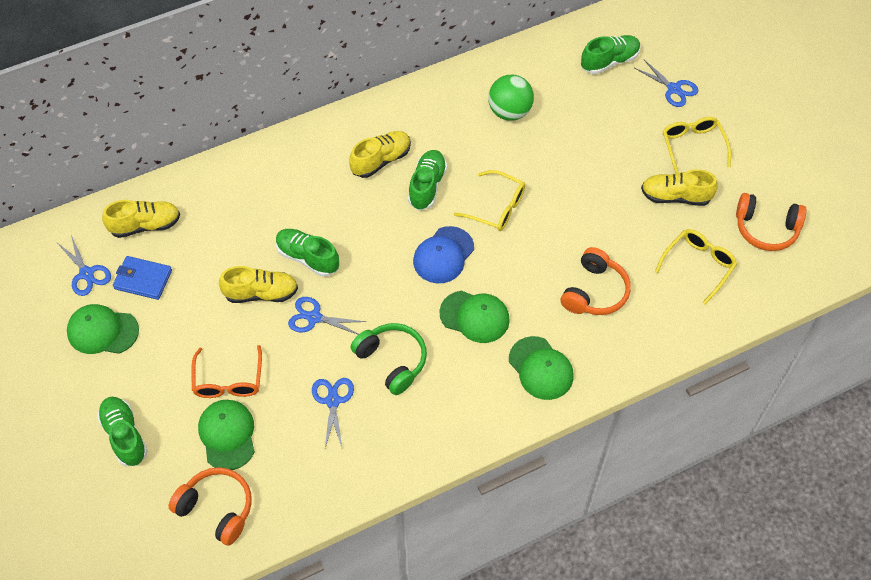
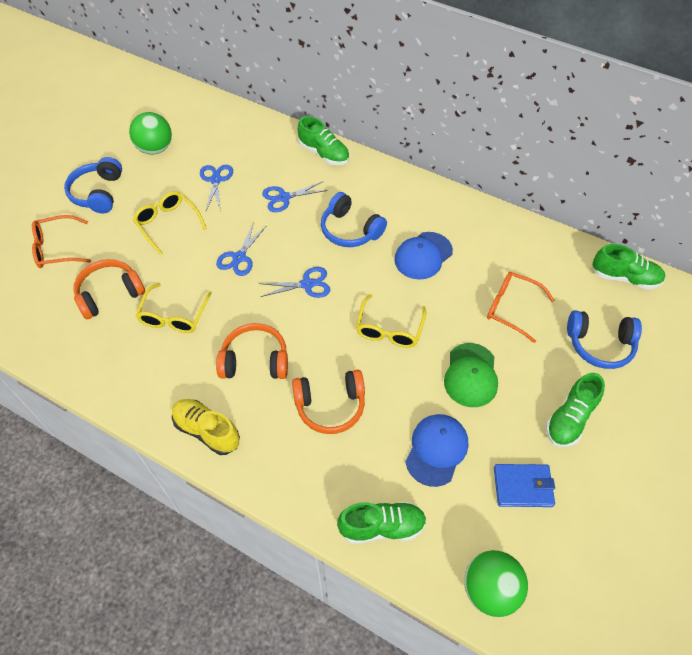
blue cap: [413,226,474,283] = 1 -> [394,232,453,280] [405,414,468,487] = 2
blue headphones: none = 0 -> [64,157,122,214] [321,192,387,247] [567,310,642,369] = 3
green ball: [488,74,534,121] = 1 -> [129,112,172,155] [464,550,528,617] = 2
green cap: [67,304,139,354] [198,400,255,470] [440,291,510,343] [509,336,573,400] = 4 -> [444,343,498,407] = 1
green headphones: [351,323,427,395] = 1 -> none = 0
orange glasses: [191,345,262,398] = 1 -> [32,215,91,268] [487,272,555,343] = 2
yellow shoe: [102,200,180,238] [219,266,298,303] [349,131,411,178] [641,169,718,206] = 4 -> [172,399,240,455] = 1

